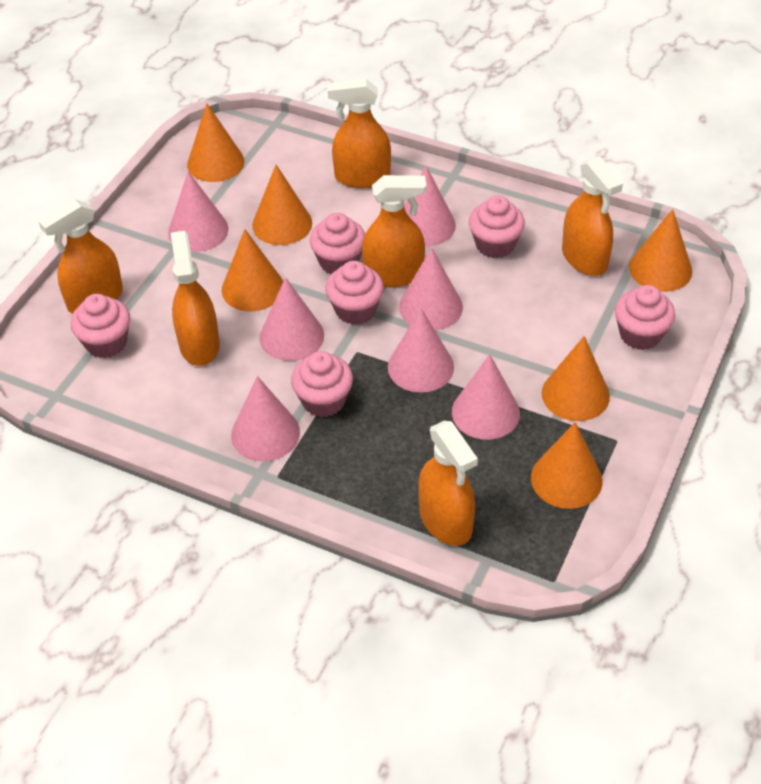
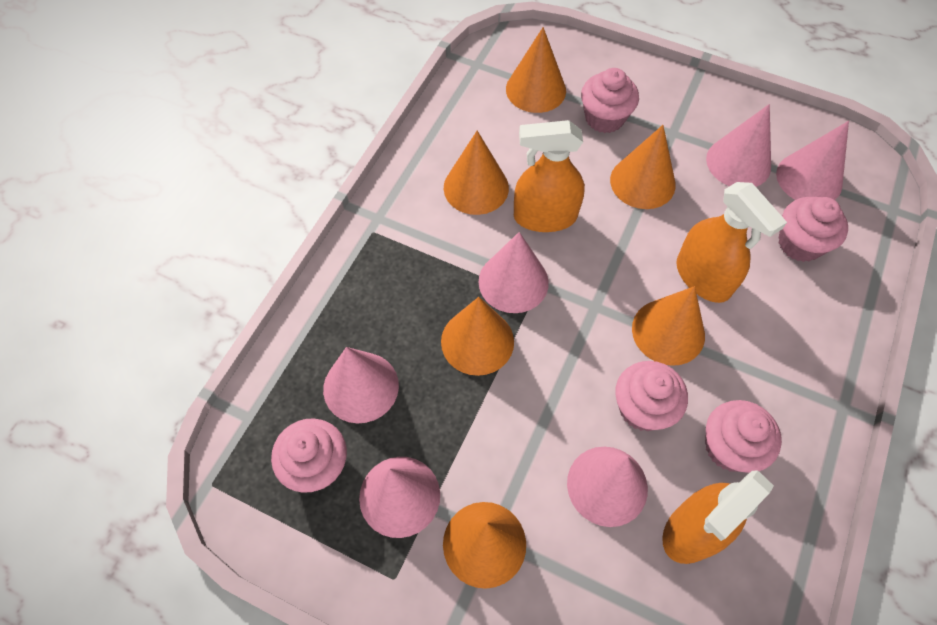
orange spray bottle: [39,199,123,314] [171,231,220,366] [328,79,391,188] [362,175,426,287] [418,421,478,546] [562,156,623,276] = 6 -> [514,120,585,232] [662,470,774,564] [676,182,787,303] = 3
pink cone: [168,171,229,252] [231,376,300,462] [259,277,324,361] [388,308,454,393] [399,248,463,330] [404,166,456,246] [452,354,520,440] = 7 -> [323,347,399,423] [359,457,440,538] [479,232,549,313] [567,447,648,527] [706,104,771,187] [776,121,849,200] = 6
pink cupcake: [70,294,130,358] [291,351,353,417] [310,213,365,274] [325,261,384,325] [469,196,525,258] [615,285,675,350] = 6 -> [271,418,347,493] [581,68,639,133] [615,361,688,431] [705,400,782,473] [778,197,848,262] = 5

